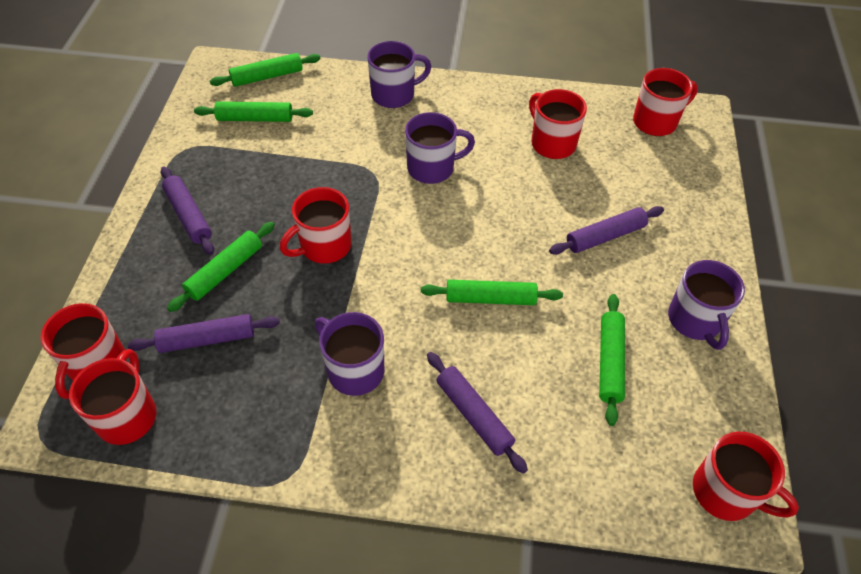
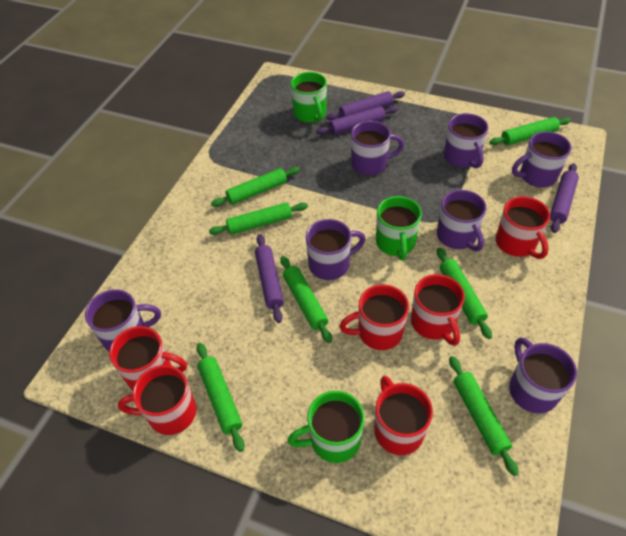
green mug: none = 0 -> [287,391,364,463] [291,72,327,123] [376,196,422,261] = 3
green rolling pin: [167,222,275,312] [194,101,313,122] [210,53,321,87] [421,280,563,305] [599,294,625,426] = 5 -> [196,343,244,452] [209,202,308,235] [211,167,300,207] [280,256,332,343] [437,248,492,339] [449,356,519,476] [489,117,571,145] = 7
purple mug: [315,312,384,396] [367,41,432,108] [405,112,475,184] [668,260,745,350] = 4 -> [85,289,161,351] [306,219,365,280] [351,121,404,175] [437,190,486,252] [444,113,488,168] [509,337,577,413] [512,131,571,187] = 7

